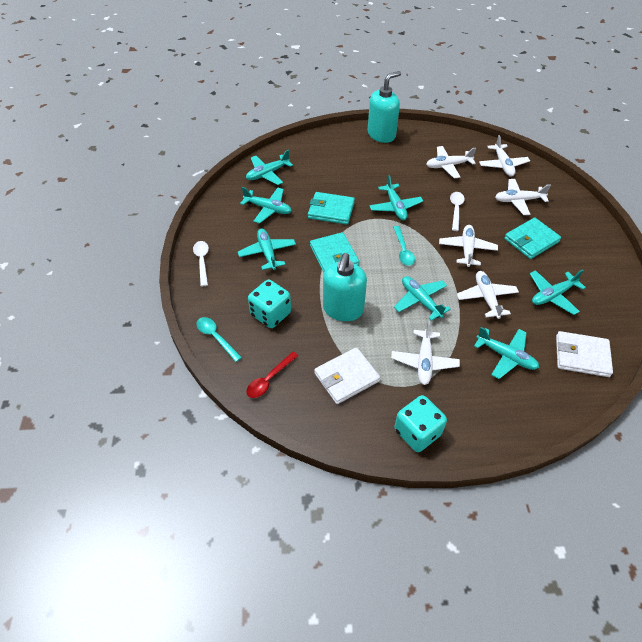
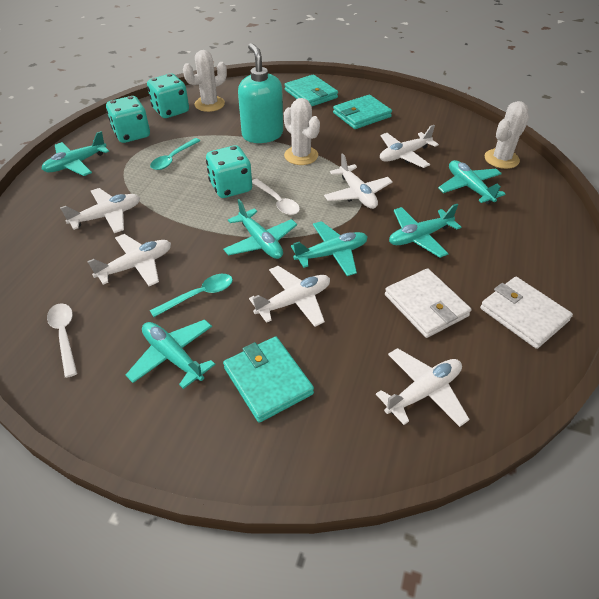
red spoon: [246,352,298,398] = 1 -> none = 0
turquoise dice: [248,280,291,328] [394,395,447,452] = 2 -> [106,96,150,143] [147,74,189,118] [206,145,252,198] = 3
turquoise plane: [238,229,296,270] [240,187,292,224] [246,150,293,185] [369,175,423,220] [394,276,451,321] [474,327,539,379] [530,269,586,315] = 7 -> [42,131,109,176] [126,319,215,389] [223,199,297,259] [291,221,367,276] [389,204,461,258] [438,160,505,204] = 6
turquoise soap dispenser: [323,253,367,321] [368,71,401,143] = 2 -> [238,43,283,143] = 1
white cactus: none = 0 -> [183,50,227,112] [284,98,320,165] [484,101,529,169] = 3

